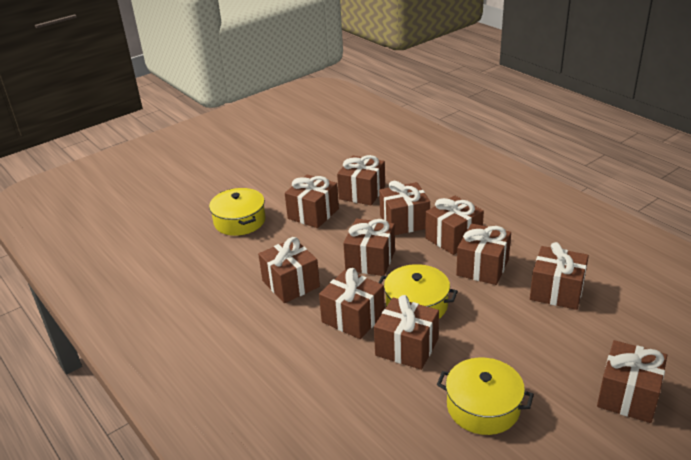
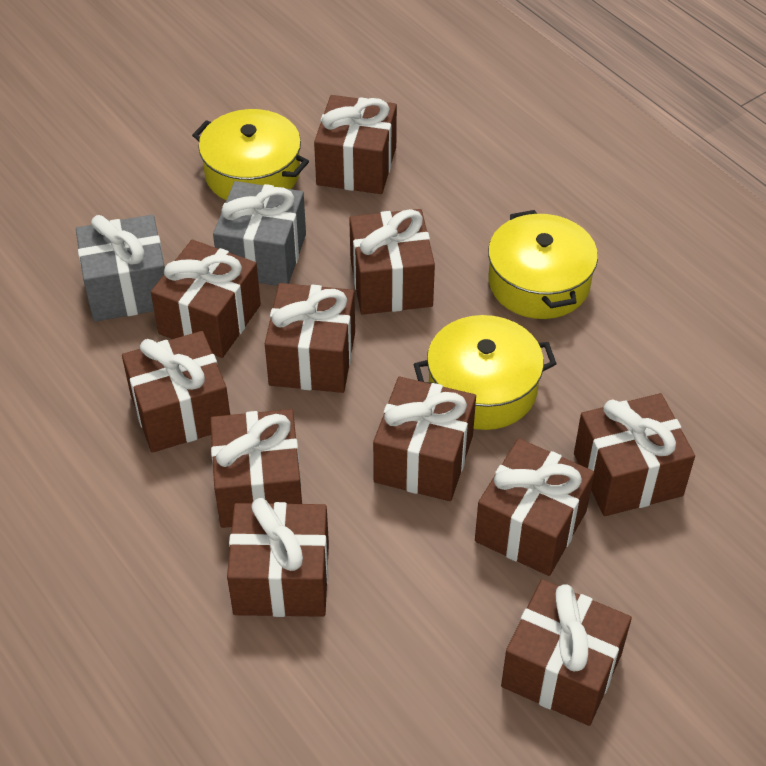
grey gift: none = 0 -> [76,215,165,322] [213,181,306,286] = 2

